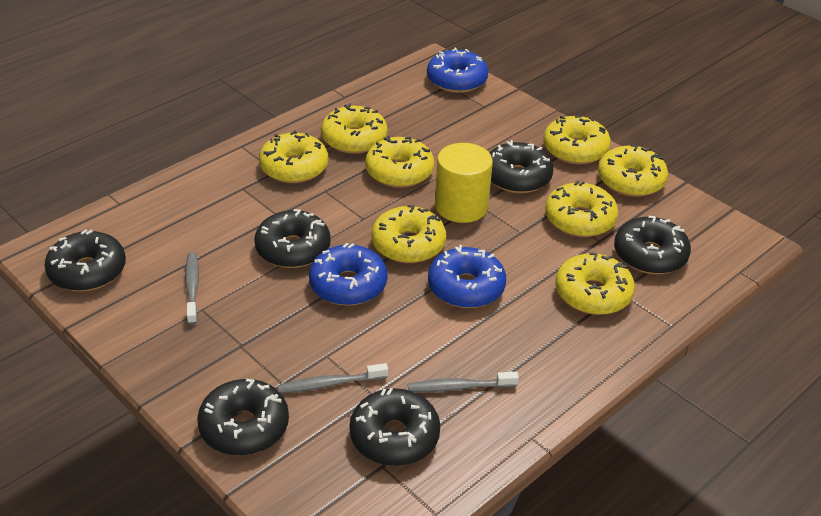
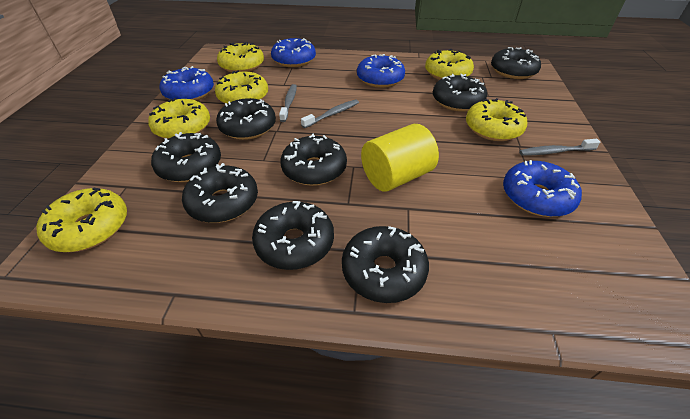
black donut: [44,229,126,291] [197,379,289,456] [254,209,331,268] [350,388,440,466] [490,140,553,193] [614,216,691,274] = 6 -> [151,132,221,182] [182,163,258,223] [216,98,276,140] [252,201,334,270] [280,133,347,186] [342,226,429,303] [433,74,487,112] [491,47,541,79] = 8
blue donut: [309,243,388,306] [427,48,488,93] [428,245,506,308] = 3 -> [159,66,214,101] [271,38,316,67] [357,54,405,88] [503,160,582,217] = 4
yellow donut: [259,130,328,183] [321,104,388,154] [365,136,434,188] [372,205,446,263] [543,114,611,164] [545,181,618,237] [556,253,635,315] [598,145,668,197] = 8 -> [36,188,127,252] [148,98,210,139] [215,70,268,104] [217,42,264,72] [425,49,474,80] [466,98,527,141] = 6

